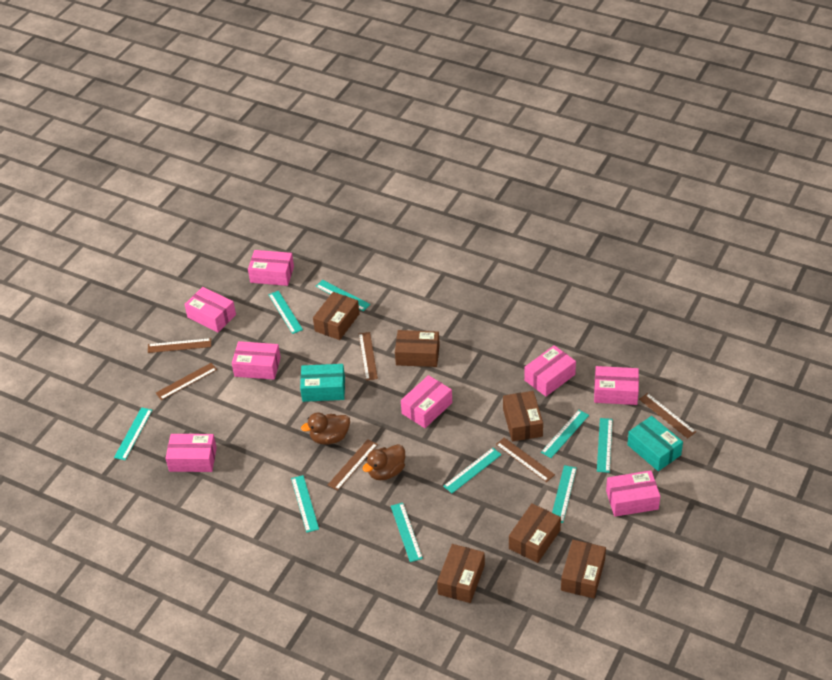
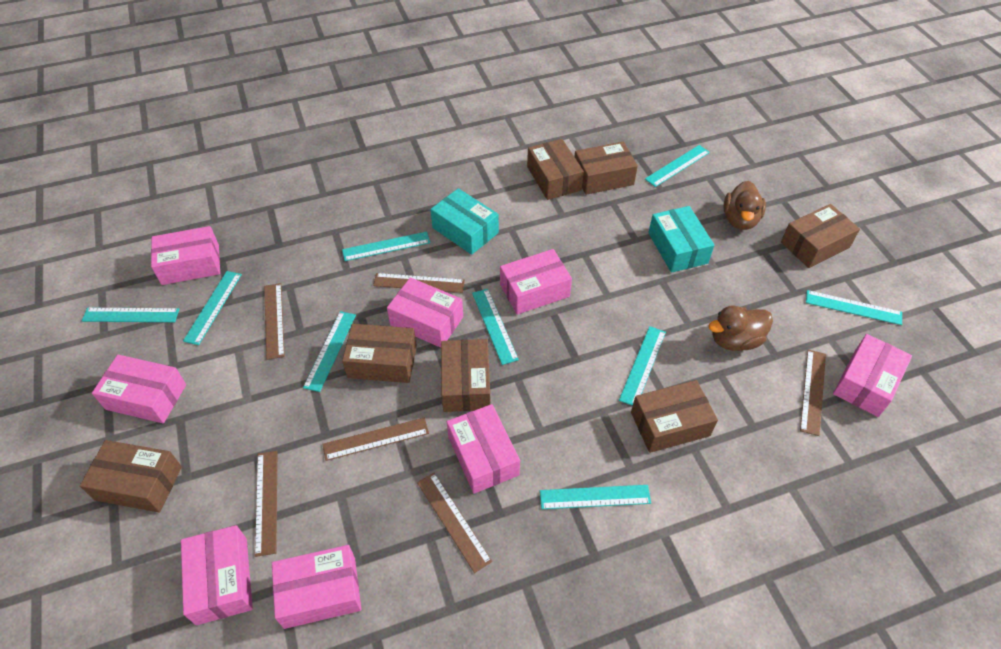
brown box: [313,292,360,340] [395,330,440,367] [437,544,485,603] [503,391,543,441] [509,503,561,563] [561,540,606,598] = 6 -> [80,440,182,513] [342,324,417,383] [441,339,491,412] [527,139,584,200] [574,142,638,195] [631,380,718,453] [781,204,860,268] = 7

